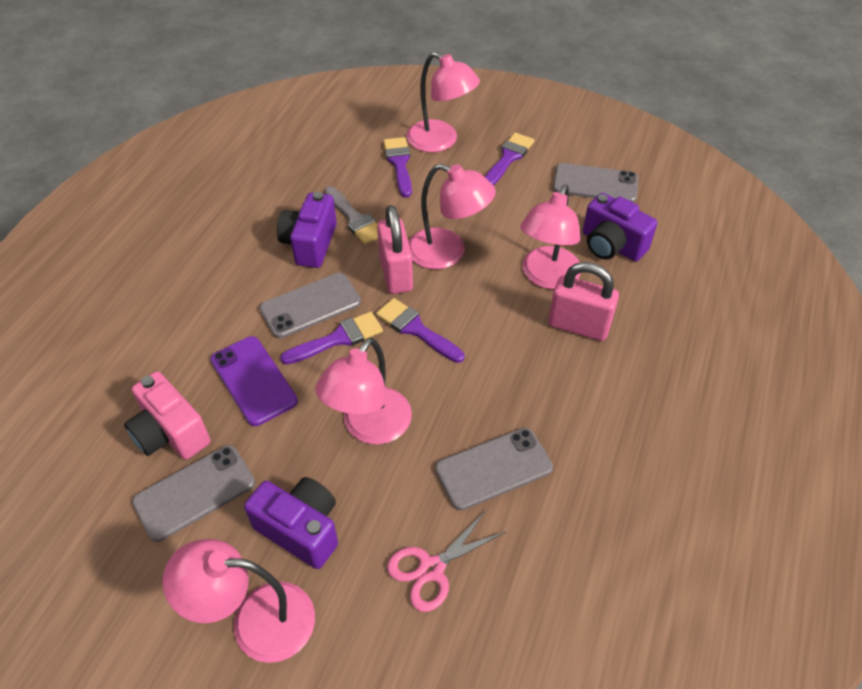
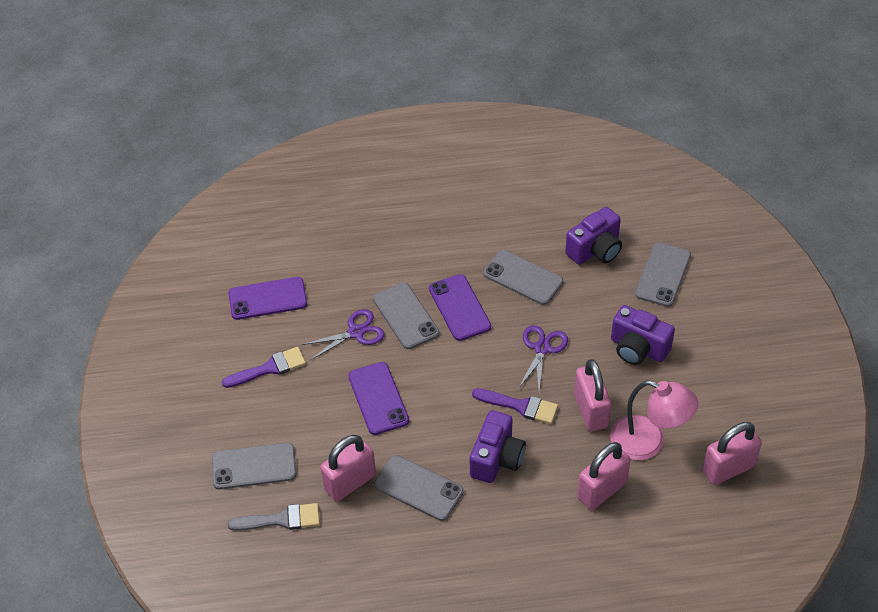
grey phone: [132,445,255,542] [259,273,361,338] [435,427,553,510] [553,163,638,203] = 4 -> [212,443,296,490] [373,283,439,349] [374,455,464,521] [483,250,563,305] [635,242,691,307] = 5
pink camera: [124,371,211,459] = 1 -> none = 0
pink lamp: [162,539,315,663] [316,338,412,444] [407,52,480,152] [409,164,496,269] [520,184,581,289] = 5 -> [610,380,698,460] = 1
pink padlock: [377,205,413,294] [548,262,619,341] = 2 -> [320,435,376,502] [574,359,611,431] [577,442,630,510] [703,422,762,485] = 4
pink scissors: [387,511,507,612] = 1 -> none = 0
purple brush: [280,312,383,365] [376,298,464,363] [383,137,412,197] [485,133,534,186] = 4 -> [222,347,306,388] [472,388,558,424] = 2
purple phone: [211,336,298,426] = 1 -> [228,277,307,320] [348,362,409,435] [429,274,491,341] = 3
purple scissors: none = 0 -> [302,309,385,360] [518,325,568,390] = 2

